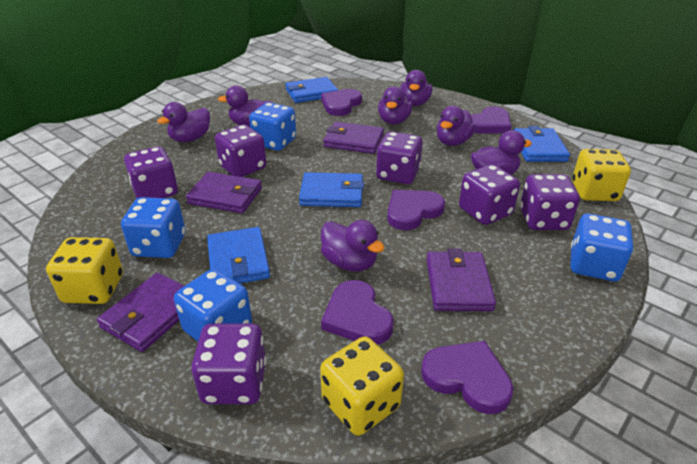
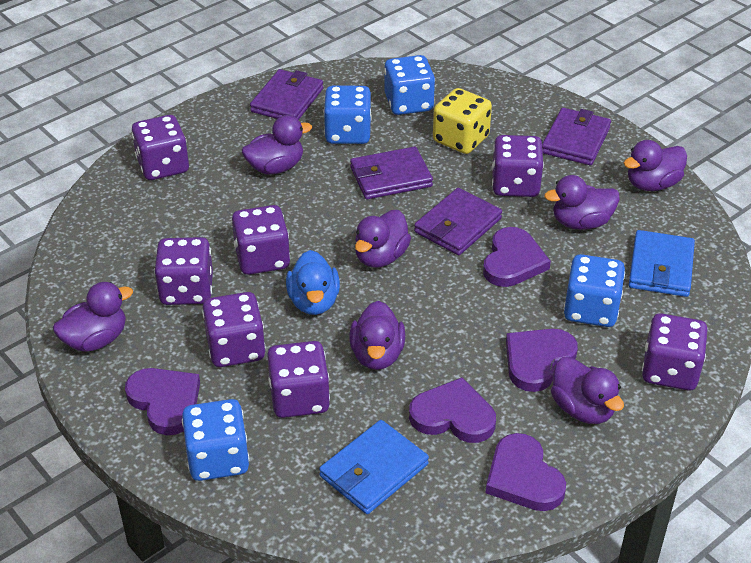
blue duck: none = 0 -> [286,250,340,315] = 1
blue wallet: [207,227,270,284] [285,77,338,103] [299,172,364,207] [514,126,570,162] = 4 -> [319,420,429,514] [629,230,695,297] = 2
purple dice: [124,146,178,198] [191,323,266,404] [215,125,266,177] [376,132,423,184] [459,164,520,225] [520,174,580,230] = 6 -> [132,115,189,180] [154,237,213,305] [202,292,265,367] [232,205,290,275] [267,341,330,418] [492,135,544,197] [642,313,708,391] = 7
yellow dice: [46,237,123,304] [320,336,404,436] [572,149,631,201] = 3 -> [433,88,492,154] = 1

